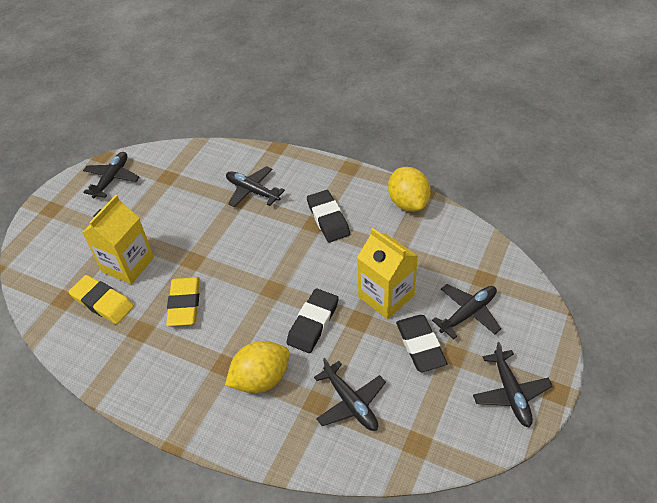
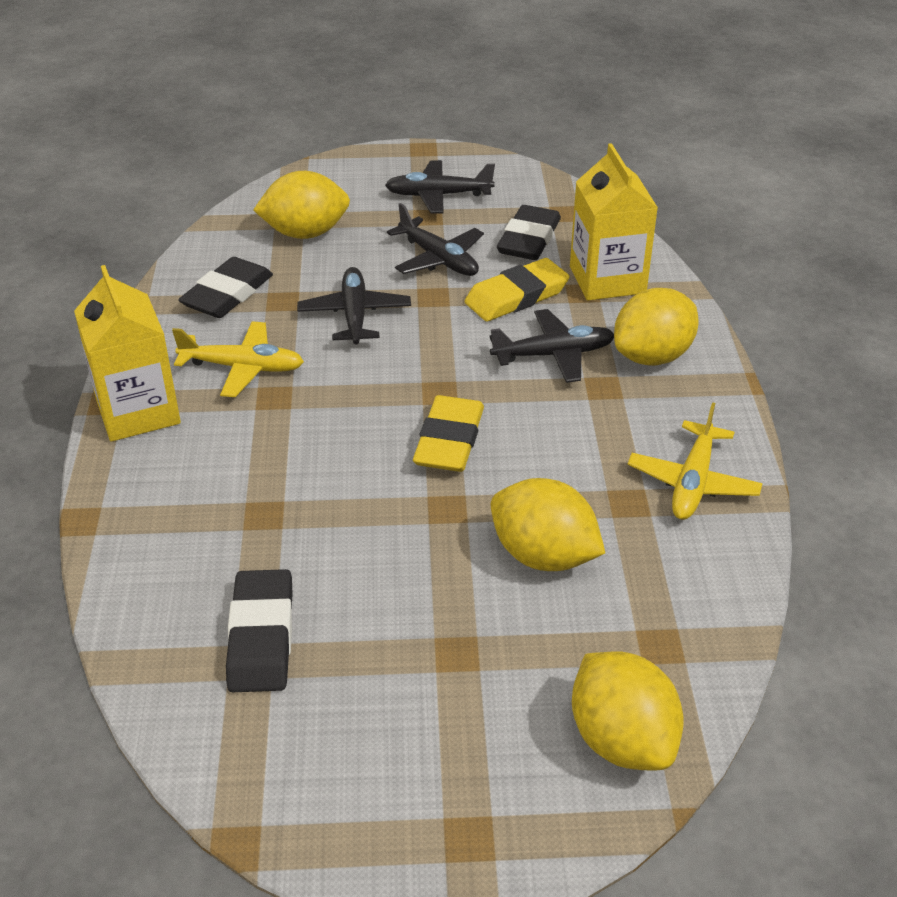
black plane: [83,152,139,198] [226,166,285,207] [314,358,386,431] [432,284,501,339] [473,342,553,428] = 5 -> [297,267,411,344] [385,160,495,214] [387,203,484,276] [490,309,614,383] = 4
yellow lemon: [225,341,290,393] [388,167,431,211] = 2 -> [253,171,350,239] [491,478,605,571] [572,651,684,770] [614,288,699,366] = 4
yellow plane: none = 0 -> [172,321,304,397] [628,402,763,520] = 2

